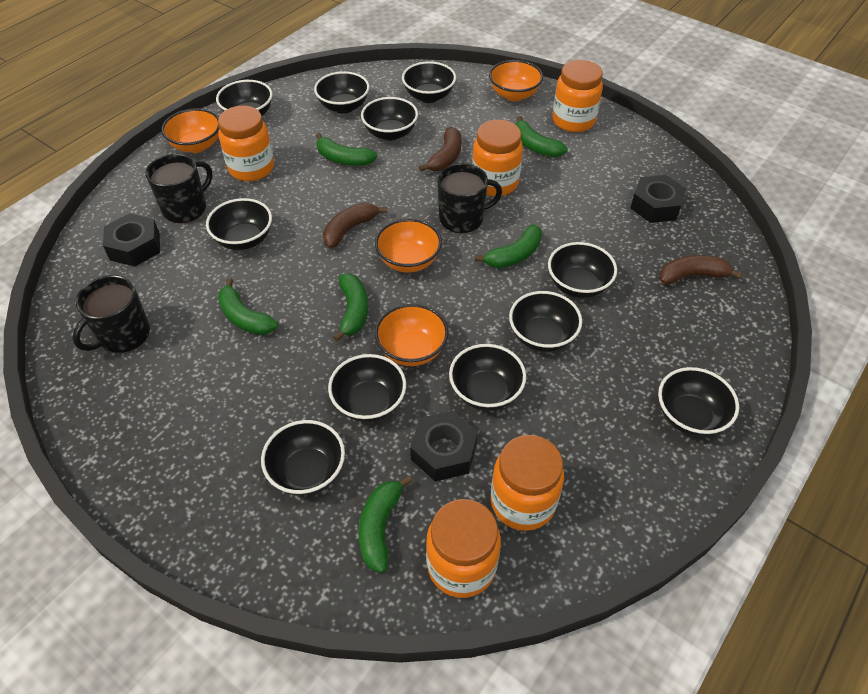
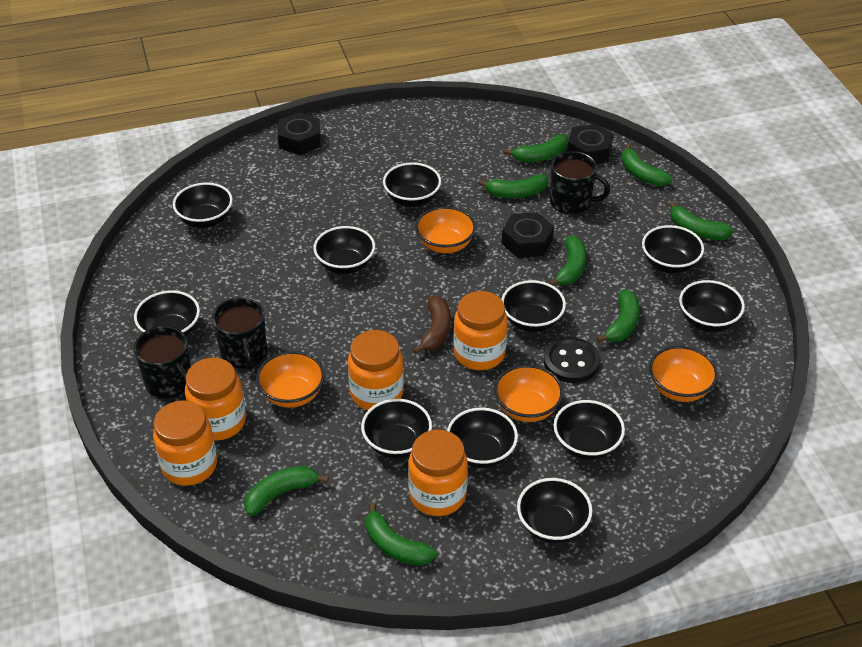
black button: none = 0 -> [544,337,600,383] = 1
brown banana: [323,203,387,248] [419,127,461,171] [659,255,742,284] = 3 -> [413,296,451,354] = 1
green banana: [218,278,278,335] [316,133,377,166] [333,274,368,342] [359,475,412,573] [475,224,542,268] [515,116,567,157] = 6 -> [244,466,329,516] [366,502,437,566] [478,174,548,198] [504,134,568,162] [548,236,587,286] [596,289,640,343] [621,143,672,186] [669,201,734,240] = 8

